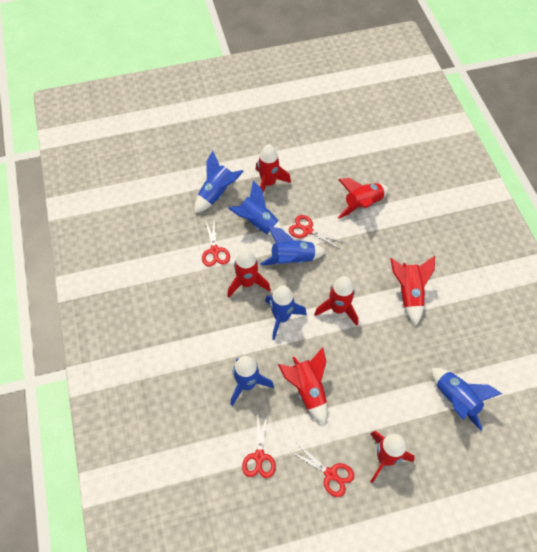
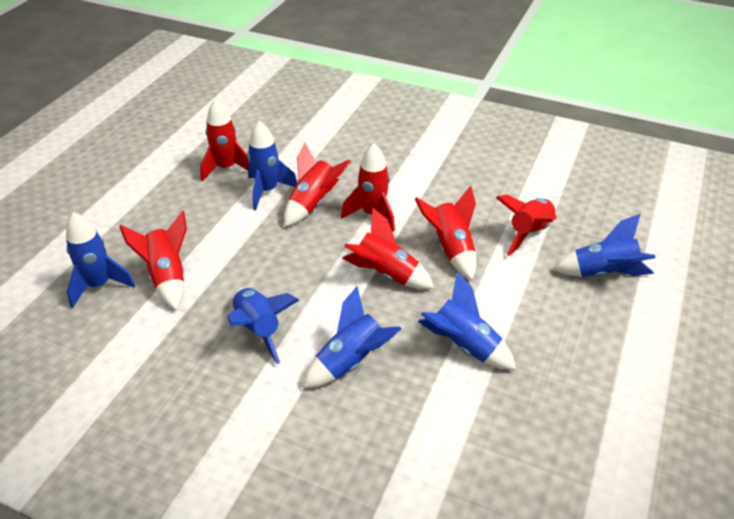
red scissors: [202,220,230,267] [242,413,276,478] [289,215,344,249] [291,444,354,497] = 4 -> none = 0

